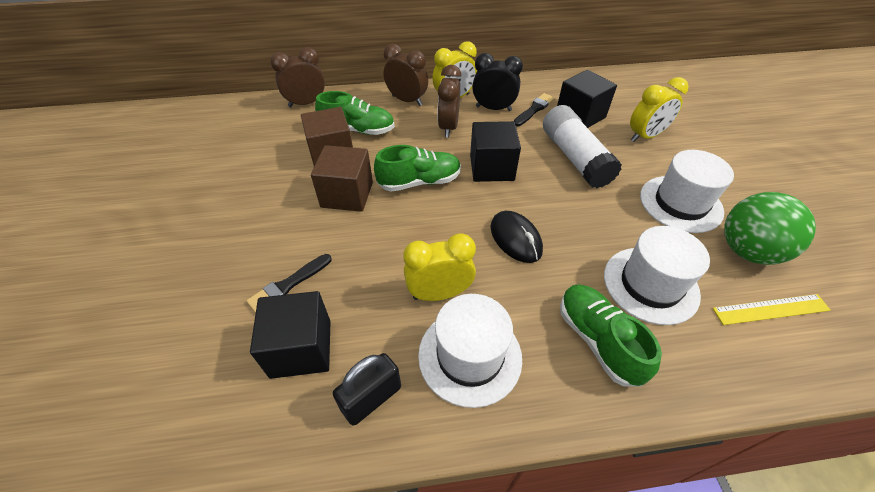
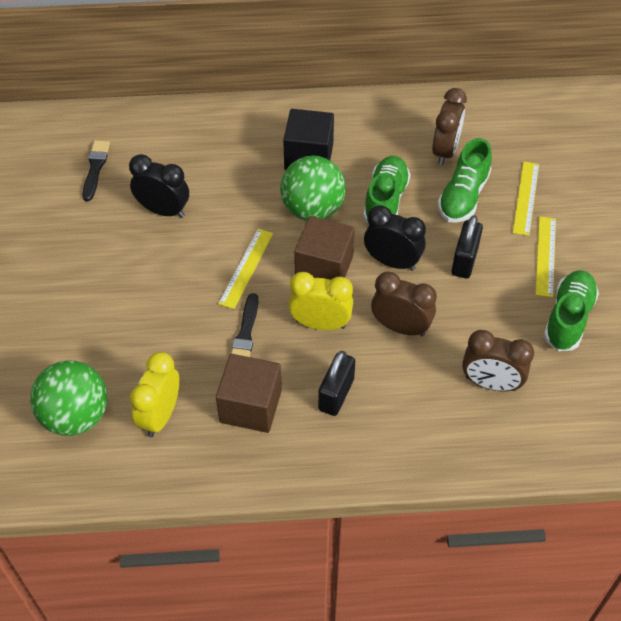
black clock: [472,53,523,111] = 1 -> [129,154,189,218] [364,205,426,271] = 2
black cube: [250,291,330,379] [470,121,521,182] [557,70,617,128] = 3 -> [283,109,334,170] = 1
black mouse: [490,211,543,263] = 1 -> none = 0
black padlock: [333,353,401,426] = 1 -> [318,351,355,416] [452,215,483,279] = 2
green ball: [724,192,816,265] = 1 -> [30,360,107,436] [280,156,346,221] = 2
white glue stick: [543,105,622,189] = 1 -> none = 0
white hat: [418,294,522,408] [604,226,710,325] [640,150,734,233] = 3 -> none = 0
yellow clock: [404,233,476,301] [432,41,477,98] [630,77,689,142] = 3 -> [130,352,179,437] [289,272,353,330] = 2
yellow ruler: [713,294,831,325] = 1 -> [218,229,273,309] [513,161,539,236] [535,217,556,298] = 3

